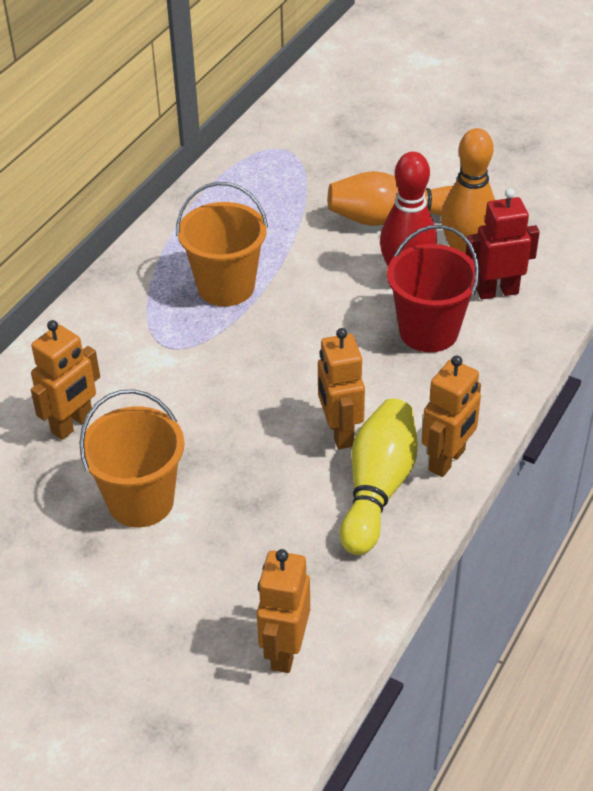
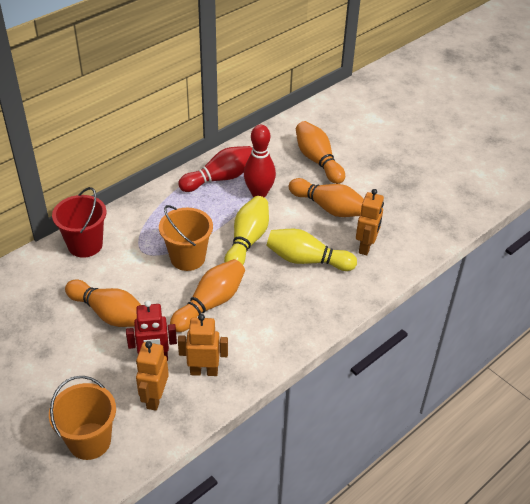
orange bowling pin: [328,171,453,226] [441,128,495,254] = 2 -> [65,280,141,327] [170,259,245,332] [289,178,364,217] [296,121,345,184] = 4
orange robot: [31,320,100,440] [257,549,310,673] [318,328,365,449] [422,355,481,477] = 4 -> [136,341,169,411] [178,314,228,376] [356,189,384,255] = 3
red bowling pin: [380,152,437,266] = 1 -> [178,146,252,192] [244,125,276,198] = 2
yellow bowling pin: [340,399,418,555] = 1 -> [224,196,269,265] [266,229,357,271] = 2

